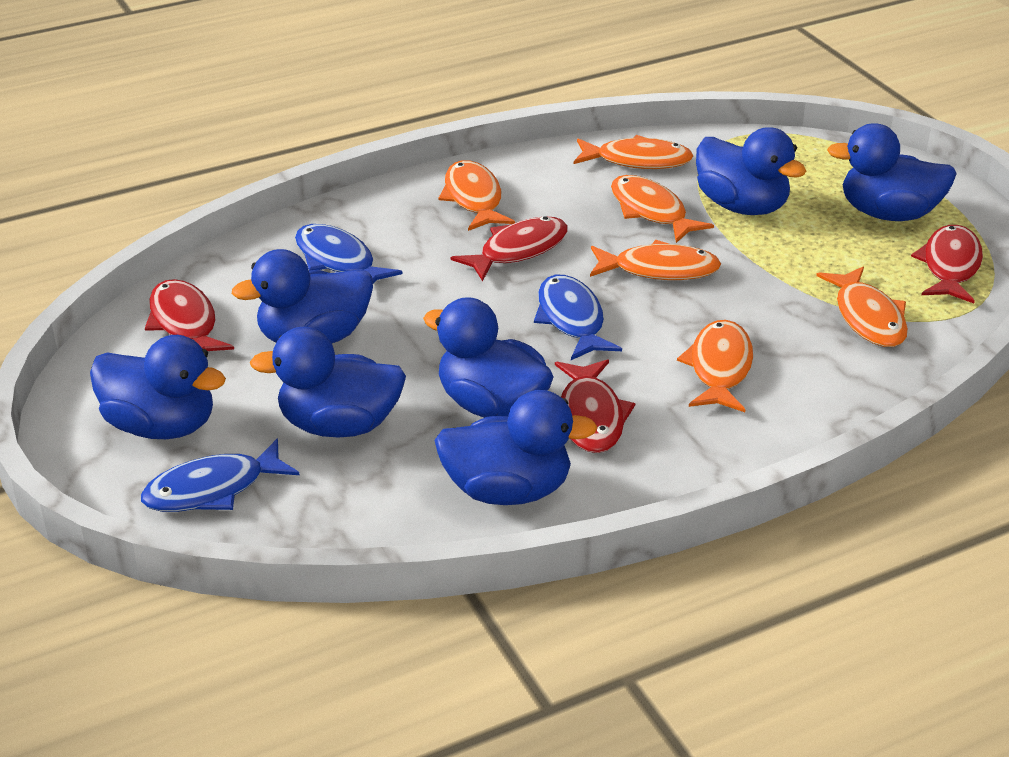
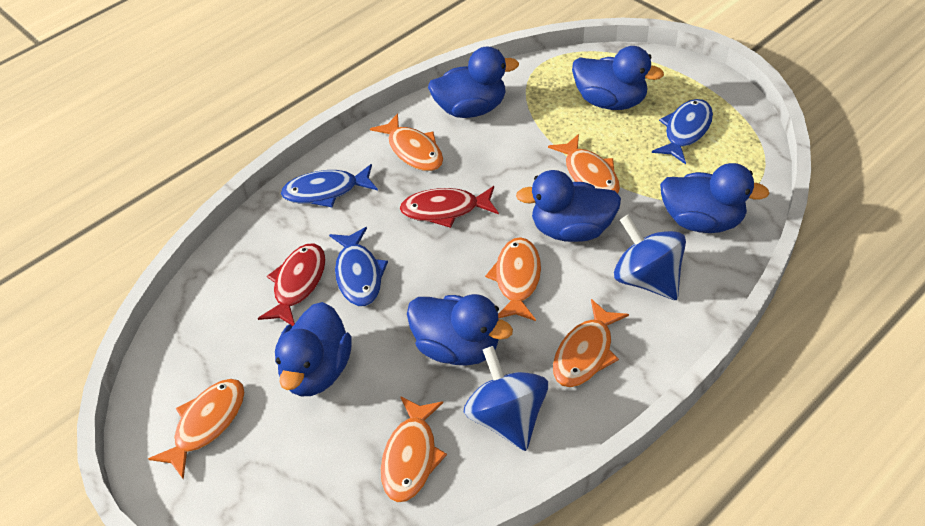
blue duck: [90,335,226,439] [232,249,373,343] [250,327,406,438] [423,297,553,418] [434,390,598,505] [696,127,806,215] [827,123,957,221] = 7 -> [275,302,352,396] [407,294,513,366] [428,46,519,118] [516,170,621,242] [572,46,664,110] [660,163,770,233] = 6
blue spinning top: none = 0 -> [464,346,548,451] [614,215,686,300] = 2
red fish: [145,279,234,351] [451,216,568,281] [555,359,635,453] [911,225,983,303] = 4 -> [258,244,326,326] [400,186,499,228] = 2

